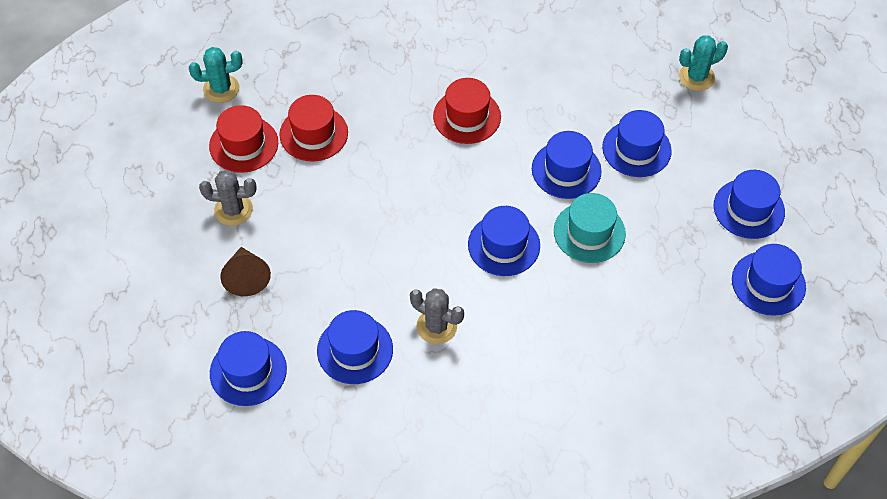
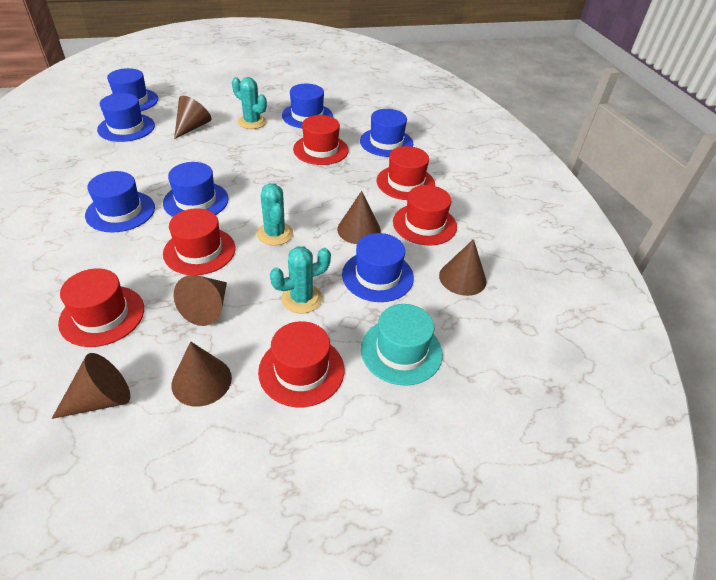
brown cone: [220,247,271,296] = 1 -> [52,353,130,419] [172,341,232,407] [174,96,212,139] [174,275,227,326] [337,191,381,244] [439,239,487,296] = 6
grey cactus: [199,170,256,226] [410,288,464,344] = 2 -> none = 0
red hat: [209,105,278,173] [279,95,348,161] [433,78,501,144] = 3 -> [58,268,144,347] [163,208,235,275] [258,321,344,407] [293,115,349,165] [376,146,435,200] [393,185,457,246] = 6
turquoise cactus: [189,47,243,103] [679,36,728,91] = 2 -> [232,77,267,129] [256,183,293,246] [270,246,331,313] = 3

